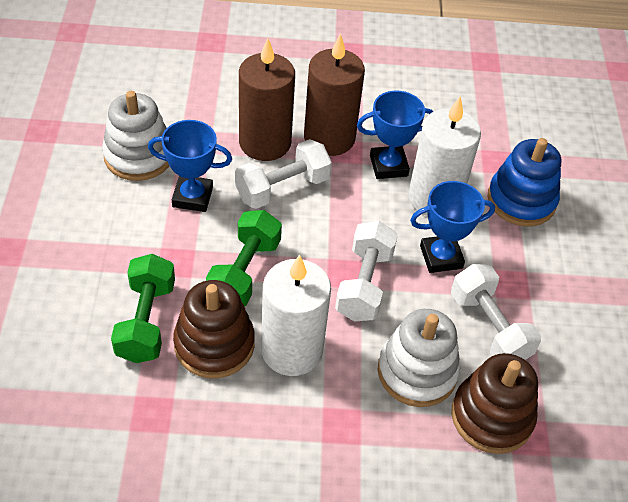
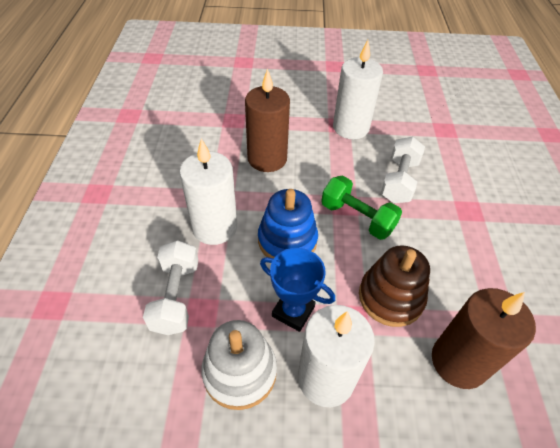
blue trophy: [148,120,232,212] [357,91,434,179] [410,181,495,273] = 3 -> [260,248,335,332] = 1
brown stacking toy: [173,280,255,378] [451,353,538,454] = 2 -> [359,245,430,327] = 1
green dumbbell: [111,254,175,363] [206,210,282,306] = 2 -> [321,175,402,240] = 1
white candle: [261,254,331,376] [408,96,481,216] = 2 -> [179,139,237,245] [298,305,375,407] [333,40,383,139] = 3
white dumbbell: [235,139,332,209] [335,221,398,322] [451,264,541,360] = 3 -> [143,240,198,335] [381,137,425,203] = 2
white stacking toy: [102,91,169,181] [378,309,460,407] = 2 -> [201,320,277,410] = 1

